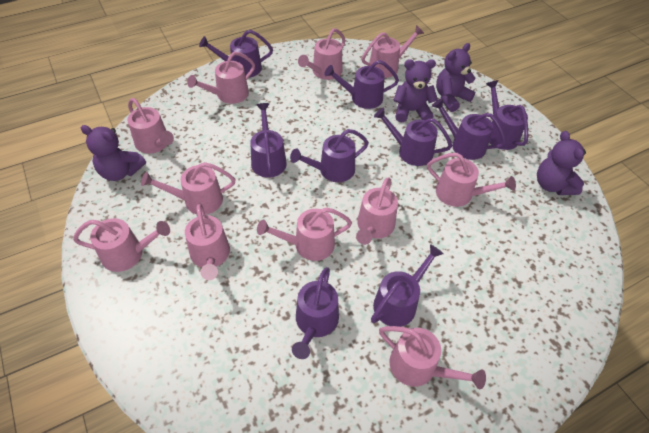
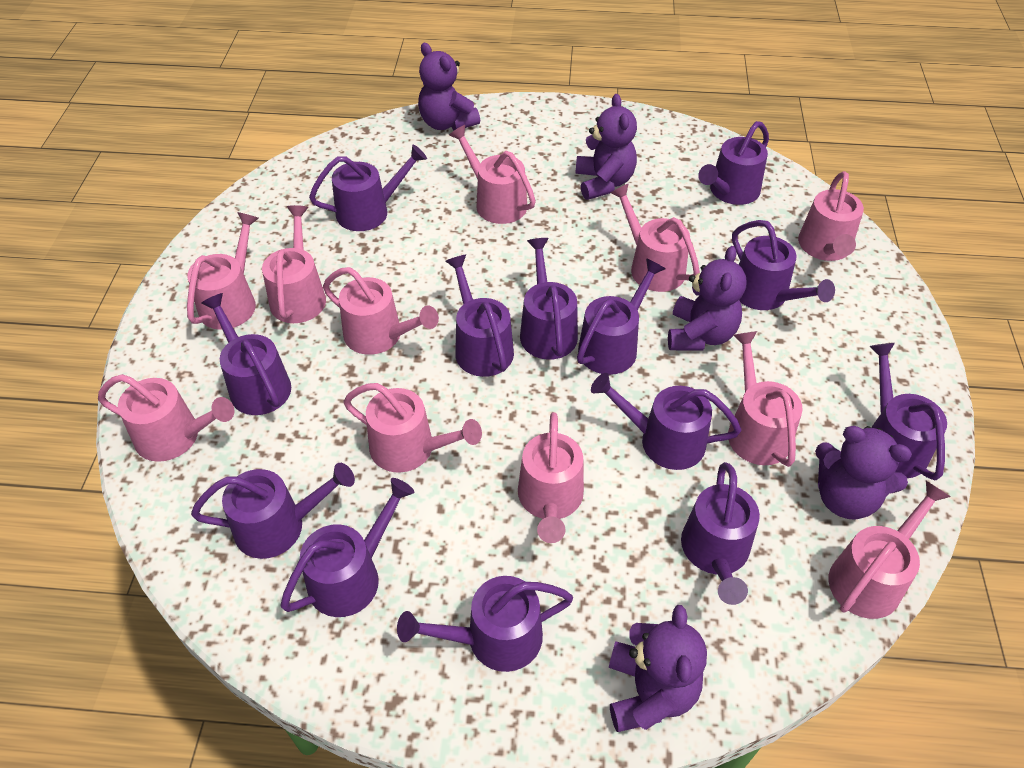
purple teddy bear: [81,125,146,181] [393,59,438,122] [436,43,476,112] [537,131,586,195] = 4 -> [418,43,480,130] [575,94,637,200] [609,605,707,732] [668,246,747,351] [815,426,912,520] = 5
purple watering can: [199,30,273,78] [250,103,287,178] [290,129,369,182] [292,267,339,359] [324,60,399,109] [371,244,444,327] [374,107,452,166] [432,98,506,160] [486,80,528,150] = 9 -> [191,463,355,559] [201,293,291,415] [281,478,414,617] [309,144,427,231] [397,576,573,672] [445,255,514,377] [520,238,578,360] [577,258,666,375] [591,373,741,470] [681,462,760,605] [698,121,769,205] [732,220,835,310] [869,343,947,480] = 13

